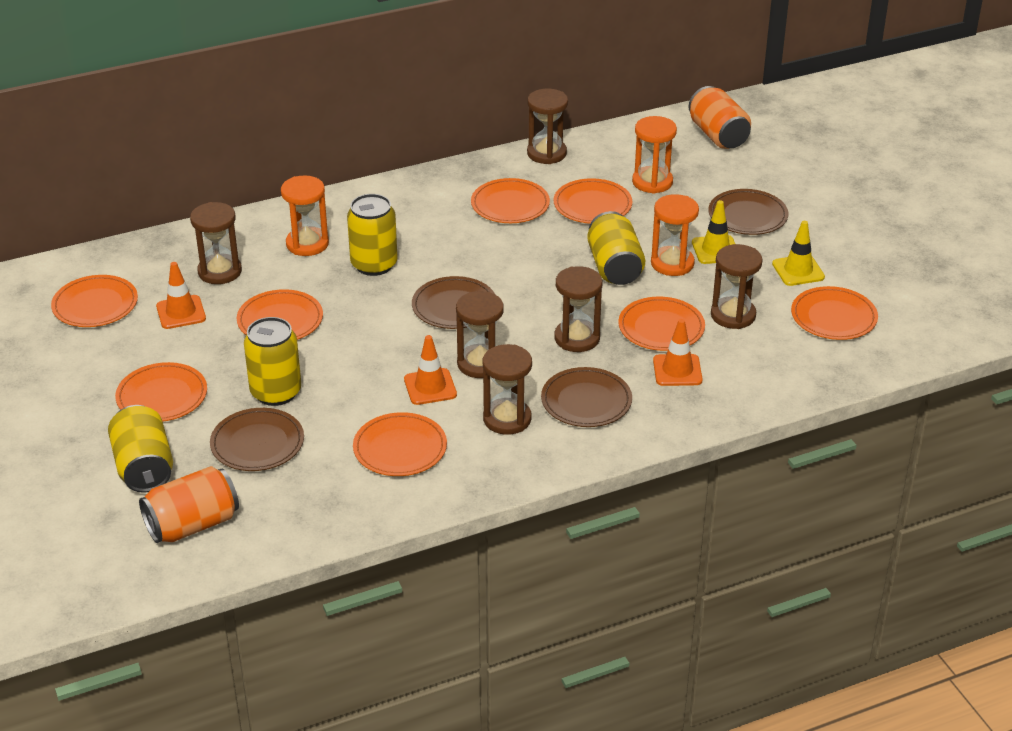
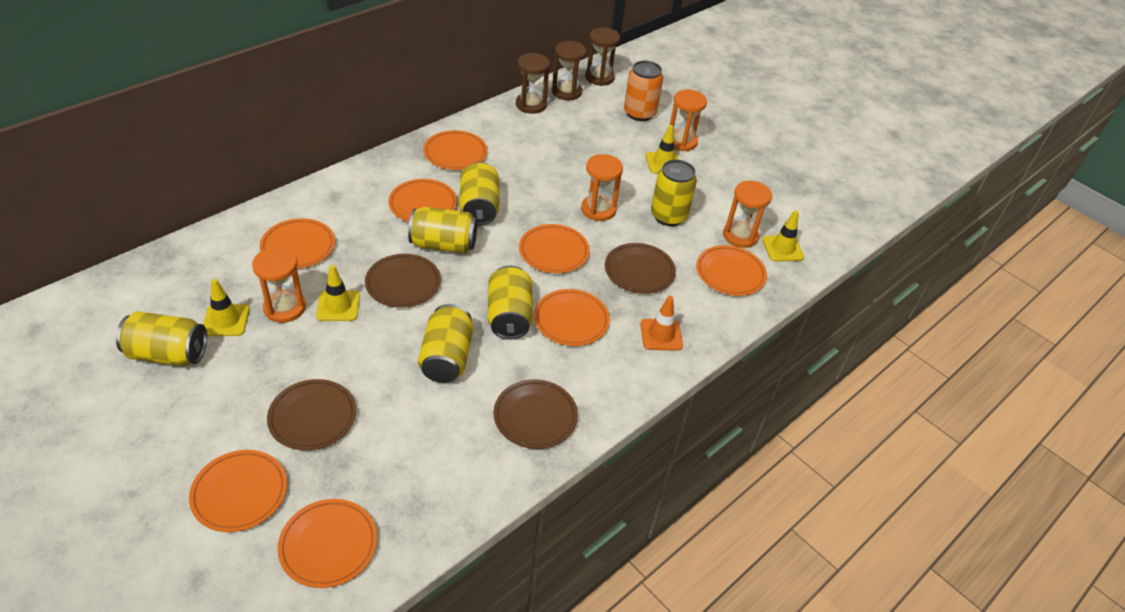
brown hourglass: [190,202,242,284] [456,291,504,378] [483,344,532,435] [527,89,568,164] [554,266,602,352] [711,244,762,329] = 6 -> [516,53,550,114] [552,41,586,100] [585,27,620,86] = 3
orange can: [139,466,239,543] [689,86,751,149] = 2 -> [624,61,663,121] = 1
orange hourglass: [281,175,329,256] [632,116,677,194] [651,194,699,276] = 3 -> [252,247,306,323] [581,154,623,221] [670,89,707,151] [723,181,772,248] = 4
orange traffic cone: [156,262,206,329] [404,335,457,405] [653,319,702,386] = 3 -> [640,296,683,351] = 1
yellow can: [108,405,173,493] [244,317,301,406] [347,194,398,276] [587,211,645,285] = 4 -> [116,311,207,366] [408,207,477,253] [418,304,473,383] [459,162,500,226] [488,265,533,339] [651,160,697,226] = 6
yellow traffic cone: [692,200,735,264] [772,221,825,286] = 2 -> [203,279,250,336] [316,265,360,321] [645,125,679,174] [762,210,804,262] = 4

